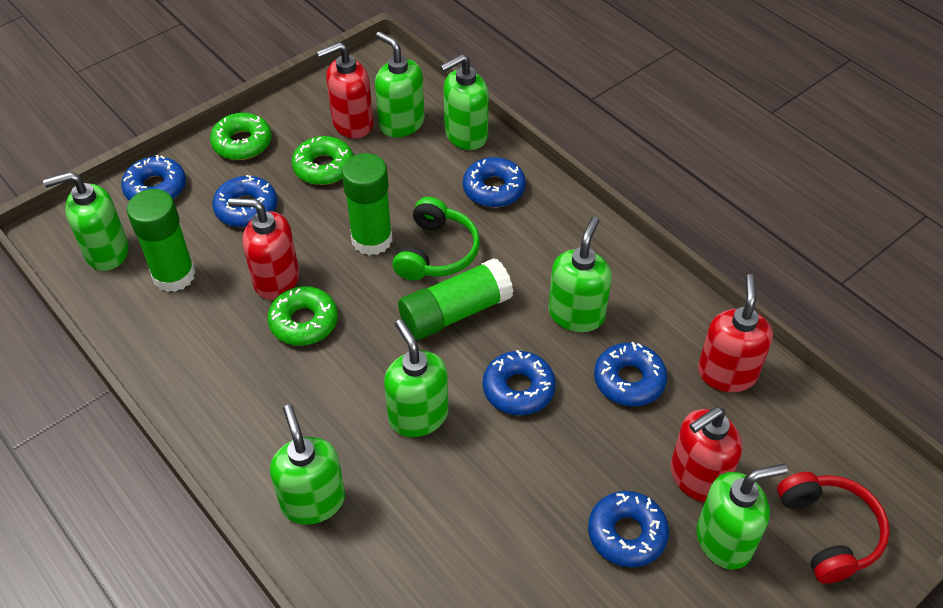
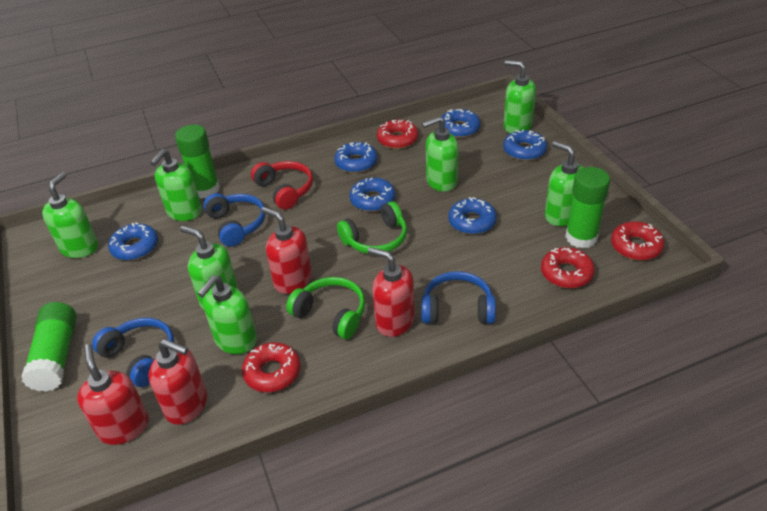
blue headphones: none = 0 -> [92,318,174,387] [203,193,266,247] [421,271,496,324] = 3
green donut: [210,113,272,160] [267,286,338,346] [292,136,353,185] = 3 -> none = 0
green headphones: [392,197,480,281] = 1 -> [286,277,365,339] [337,201,407,254] = 2
red donut: none = 0 -> [242,342,301,392] [377,120,418,149] [541,247,595,288] [611,221,665,260] = 4

